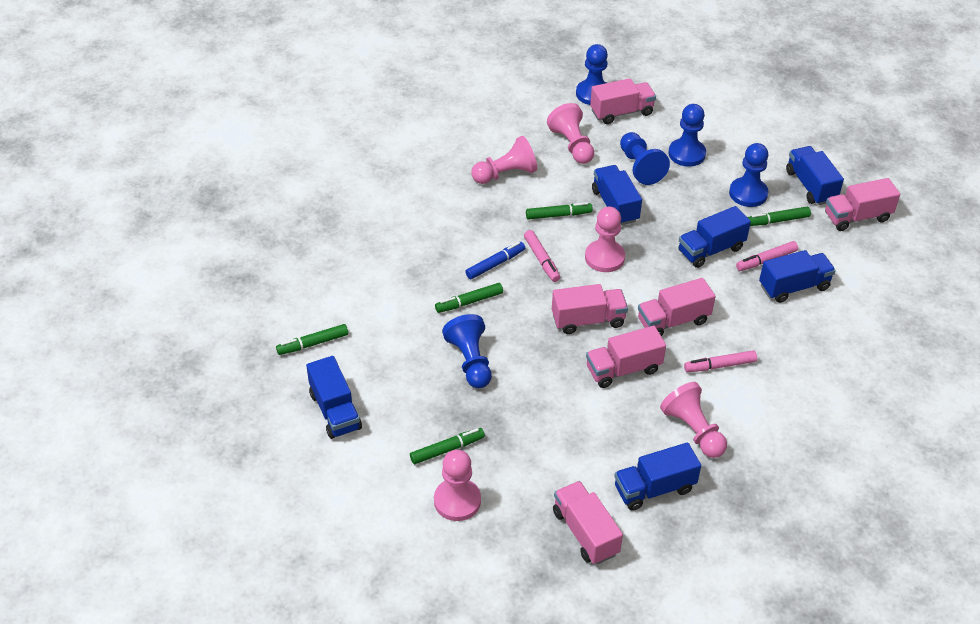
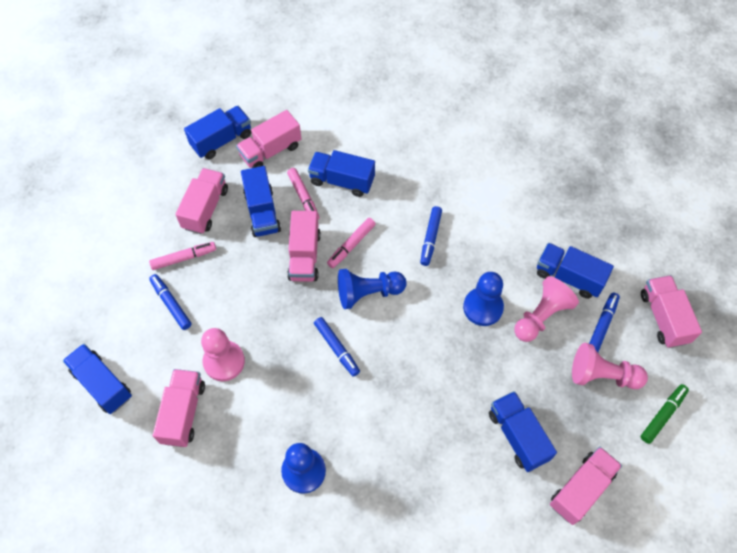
blue marker: [465,242,525,279] = 1 -> [149,274,192,330] [314,317,360,377] [420,206,442,266] [589,293,620,352] = 4
blue pawn: [442,314,492,388] [576,44,608,105] [620,132,670,185] [669,104,706,167] [729,143,768,207] = 5 -> [281,443,326,494] [338,269,407,309] [463,272,504,326] = 3
green marker: [276,324,348,355] [410,428,485,464] [435,283,503,313] [526,202,593,220] [747,207,811,226] = 5 -> [641,384,689,444] = 1
pink pawn: [434,450,481,521] [471,136,537,184] [547,103,594,164] [585,207,625,272] [660,382,727,458] = 5 -> [201,328,245,381] [514,276,579,342] [572,343,648,389] = 3

